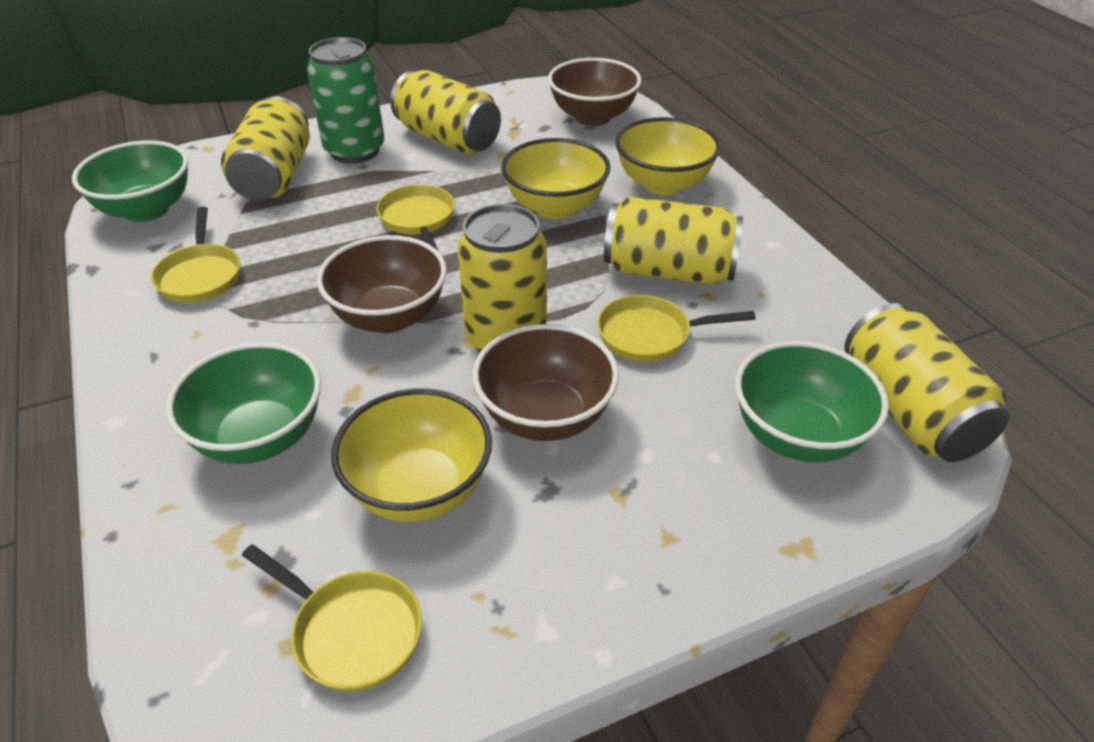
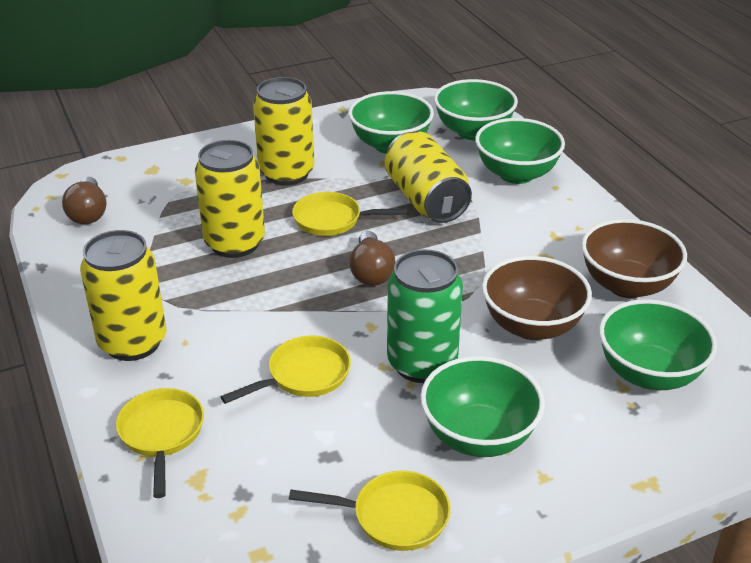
brown bowl: [317,235,447,333] [472,324,619,441] [548,58,642,126] = 3 -> [482,256,592,340] [581,219,687,298] = 2
brown light bulb: none = 0 -> [62,176,107,224] [349,231,396,286] = 2
green bowl: [72,140,188,222] [166,342,321,464] [735,341,889,462] = 3 -> [348,91,434,154] [420,356,545,457] [434,79,518,140] [475,118,565,184] [599,299,717,390] = 5
yellow bowl: [331,388,492,522] [501,138,611,219] [615,117,721,195] = 3 -> none = 0
yellow can: [221,97,310,200] [390,70,501,154] [457,204,547,353] [604,197,743,284] [844,303,1009,462] = 5 -> [80,230,166,361] [195,140,265,258] [253,77,314,186] [385,131,472,223] = 4

